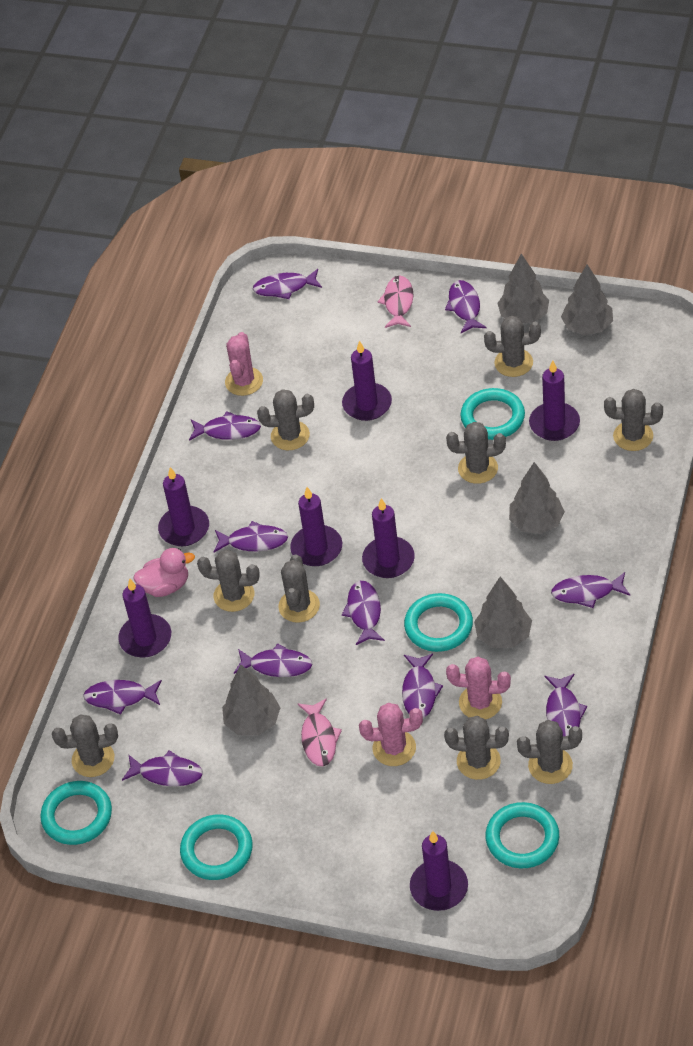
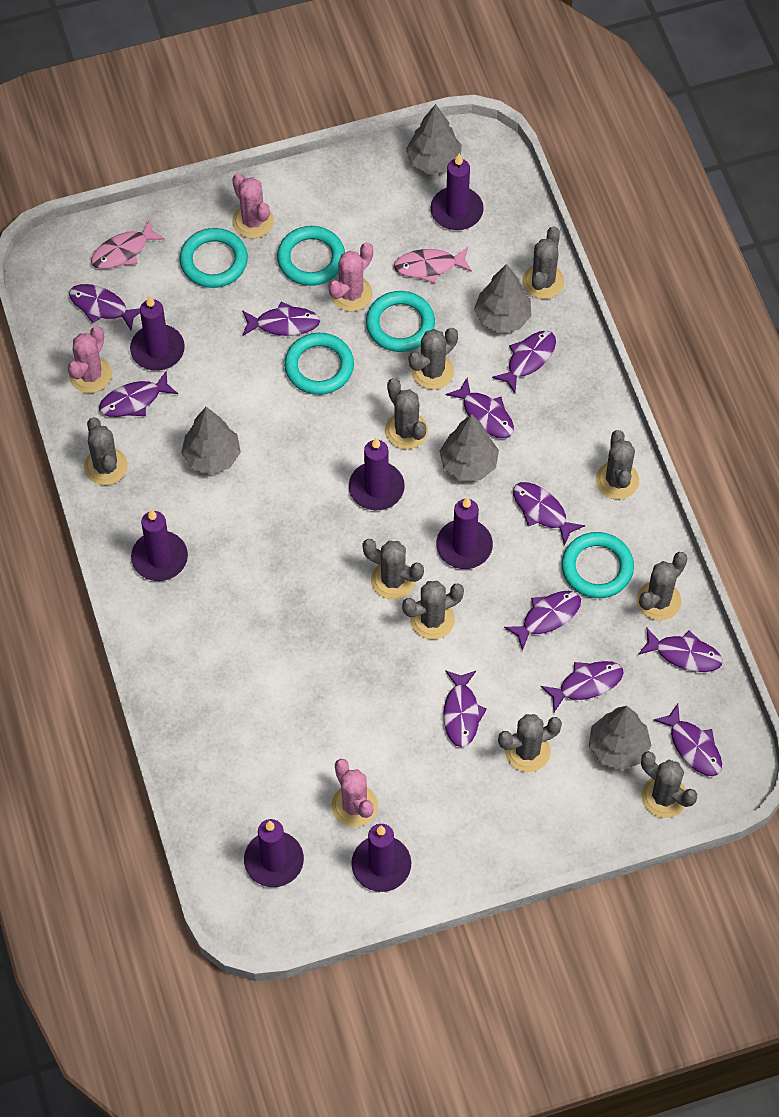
grey cactus: [52,714,118,777] [197,549,260,612] [257,389,314,450] [278,554,320,623] [444,716,509,780] [446,422,506,484] [484,316,541,377] [517,720,582,784] [604,389,663,451] = 9 -> [84,417,128,485] [362,539,424,600] [385,378,428,449] [402,581,464,639] [409,328,458,390] [498,714,562,772] [523,227,565,299] [596,430,639,499] [637,552,688,621] [641,751,697,818] = 10
pink cactus: [225,332,263,396] [359,703,423,766] [446,657,511,719] = 3 -> [68,326,112,393] [232,174,274,239] [328,243,373,311] [331,759,378,827] = 4
pink duck: [134,548,195,597] = 1 -> none = 0

